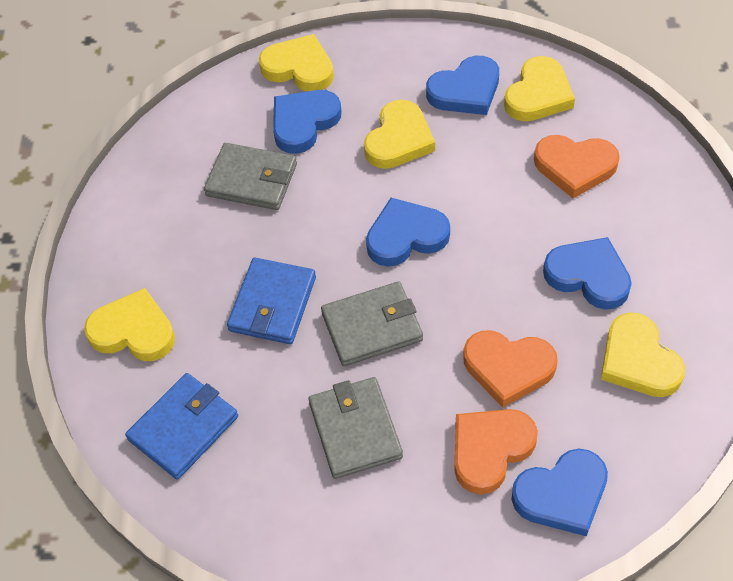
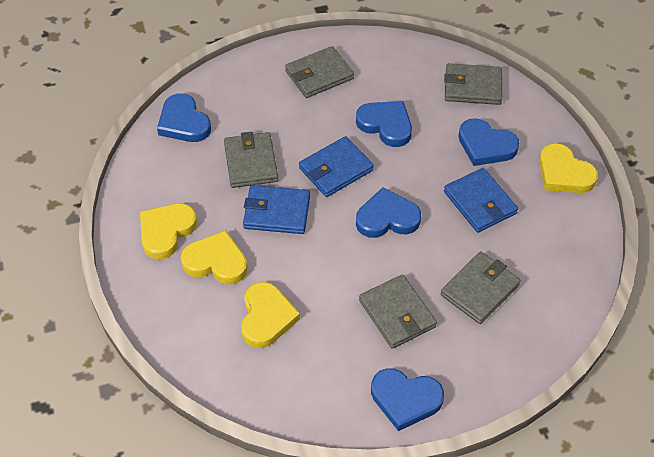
blue wallet: [125,373,238,480] [227,258,316,344] = 2 -> [243,185,310,234] [299,136,374,197] [444,168,518,233] = 3
grey wallet: [204,143,297,210] [308,377,403,479] [321,282,423,366] = 3 -> [224,132,279,188] [285,46,354,98] [359,275,437,349] [440,252,521,324] [444,63,502,105] = 5
orange heart: [454,409,538,494] [463,330,558,408] [534,135,620,198] = 3 -> none = 0
yellow heart: [84,288,175,361] [259,34,334,92] [364,100,435,169] [504,56,575,121] [601,313,685,397] = 5 -> [140,203,197,259] [181,230,248,285] [241,282,300,348] [539,143,598,193] = 4

